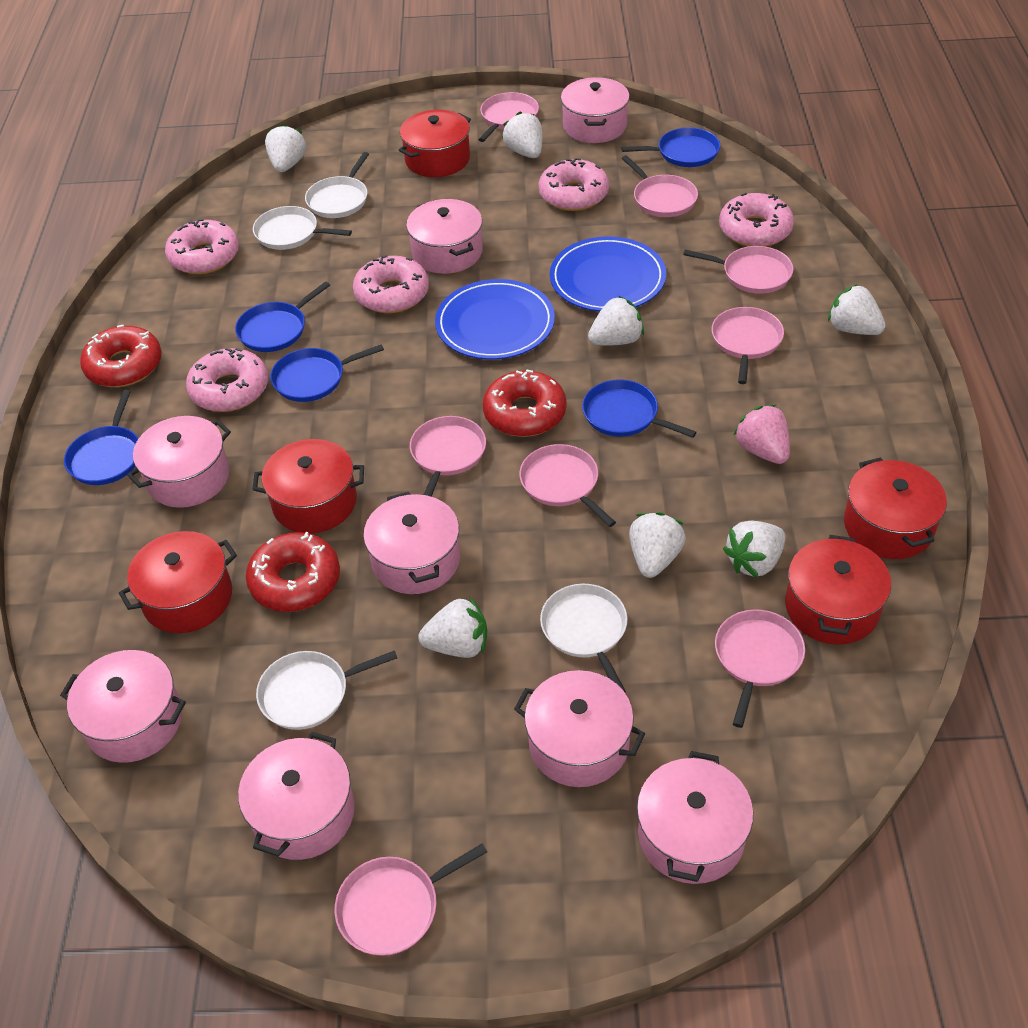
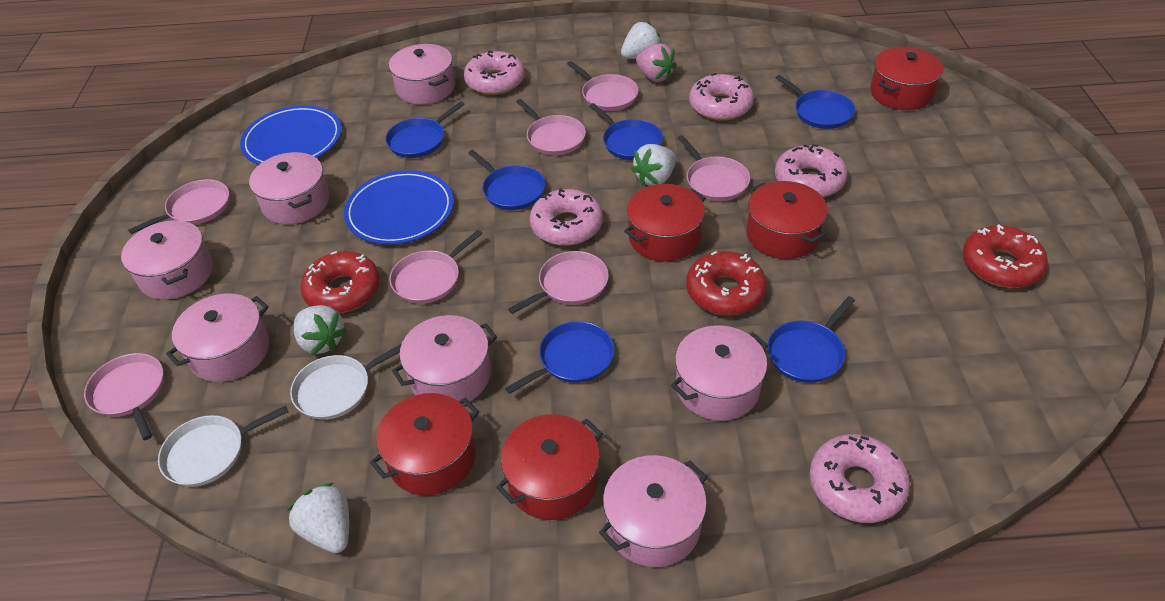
blue pan: [64,390,139,485] [235,281,330,352] [270,344,384,402] [582,379,697,438] [622,127,720,167] = 5 -> [385,101,465,158] [468,150,545,210] [505,321,614,394] [589,103,663,160] [767,296,855,383] [776,75,855,129] = 6
pink pan: [335,844,487,956] [410,416,486,497] [478,92,539,142] [519,444,616,527] [622,155,698,217] [683,246,793,294] [712,307,784,384] [715,609,805,728] = 8 -> [84,353,164,441] [128,179,229,234] [389,230,483,304] [508,251,609,314] [516,99,586,155] [567,61,638,111] [678,135,750,201] = 7
pink pot: [60,650,186,763] [127,416,231,508] [238,732,355,860] [363,492,460,594] [406,199,483,274] [514,670,645,787] [561,77,630,143] [637,751,753,884] = 8 -> [121,220,213,300] [166,293,269,382] [249,152,329,224] [389,44,455,104] [392,315,497,405] [599,455,707,567] [671,325,768,421] = 7
white pan: [253,206,352,250] [256,650,397,730] [305,152,369,218] [540,584,627,692] = 4 -> [158,406,288,487] [290,344,402,420] = 2
white strawberry: [265,124,307,172] [418,597,487,658] [502,112,542,158] [588,296,644,345] [629,512,686,578] [723,521,786,578] [828,284,885,335] = 7 -> [287,483,349,553] [294,305,347,355] [621,21,662,59] [631,144,676,186] = 4

